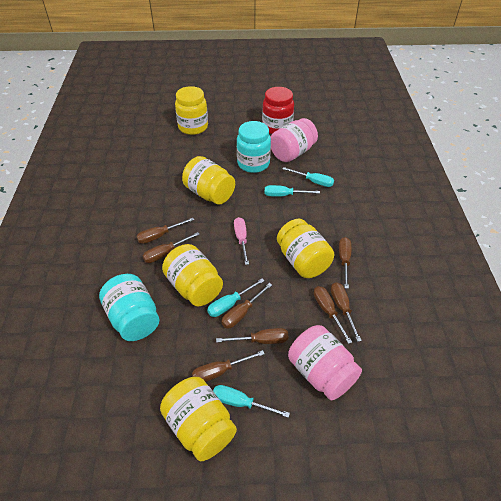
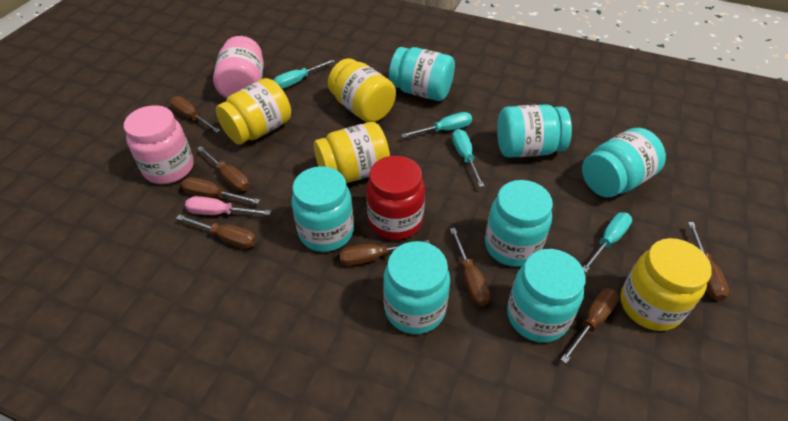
turquoise jar: [99,274,159,341] [237,121,271,173] = 2 -> [291,166,354,252] [383,241,450,334] [389,47,455,101] [485,180,553,267] [497,104,572,158] [507,249,586,343] [582,128,666,198] = 7
yellow jar: [160,377,237,461] [162,244,223,306] [175,86,208,135] [182,156,235,205] [277,219,334,278] = 5 -> [216,78,291,145] [314,122,390,183] [328,58,396,122] [620,238,712,331] = 4

